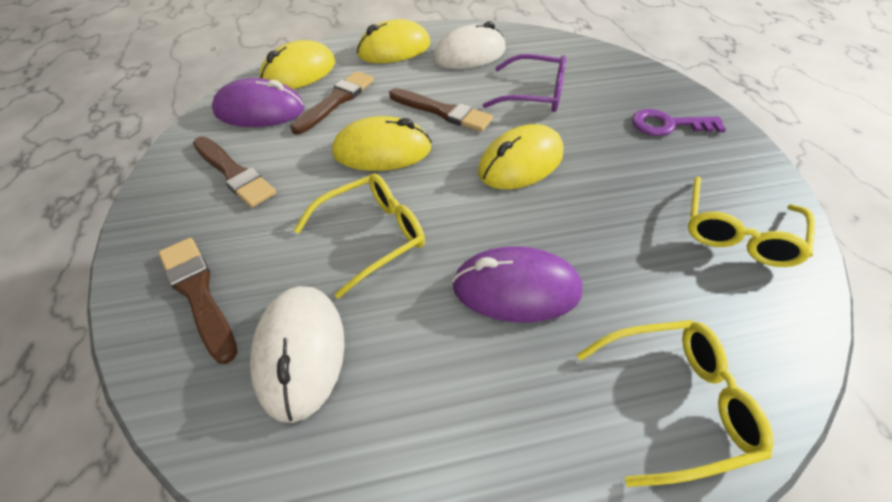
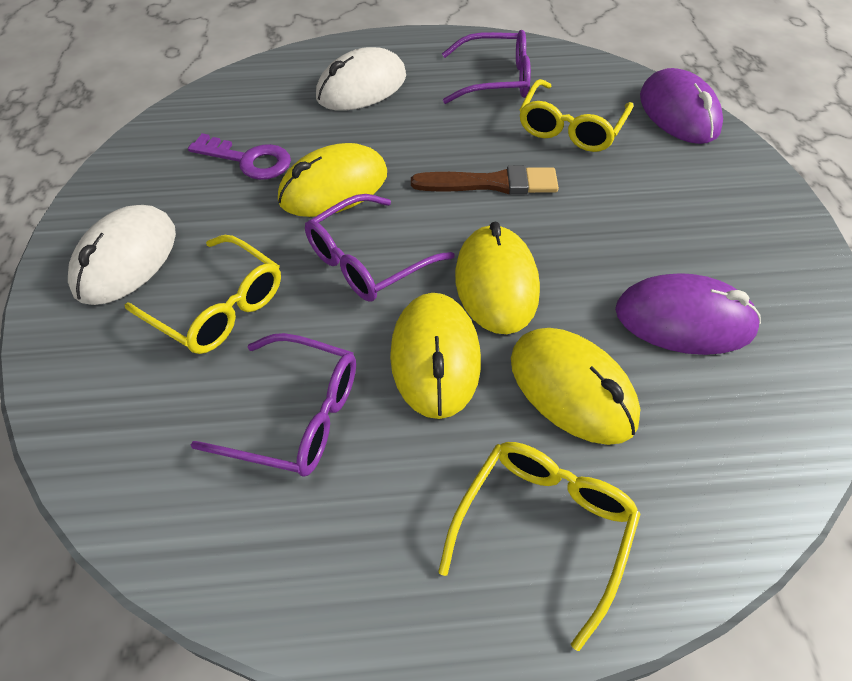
brown brush: [159,238,237,364] [193,137,276,208] [290,71,374,135] [389,88,493,132] = 4 -> [411,165,559,194] = 1
purple glasses: [483,54,566,112] = 1 -> [191,333,356,476] [305,194,455,302] [442,30,531,104] = 3

